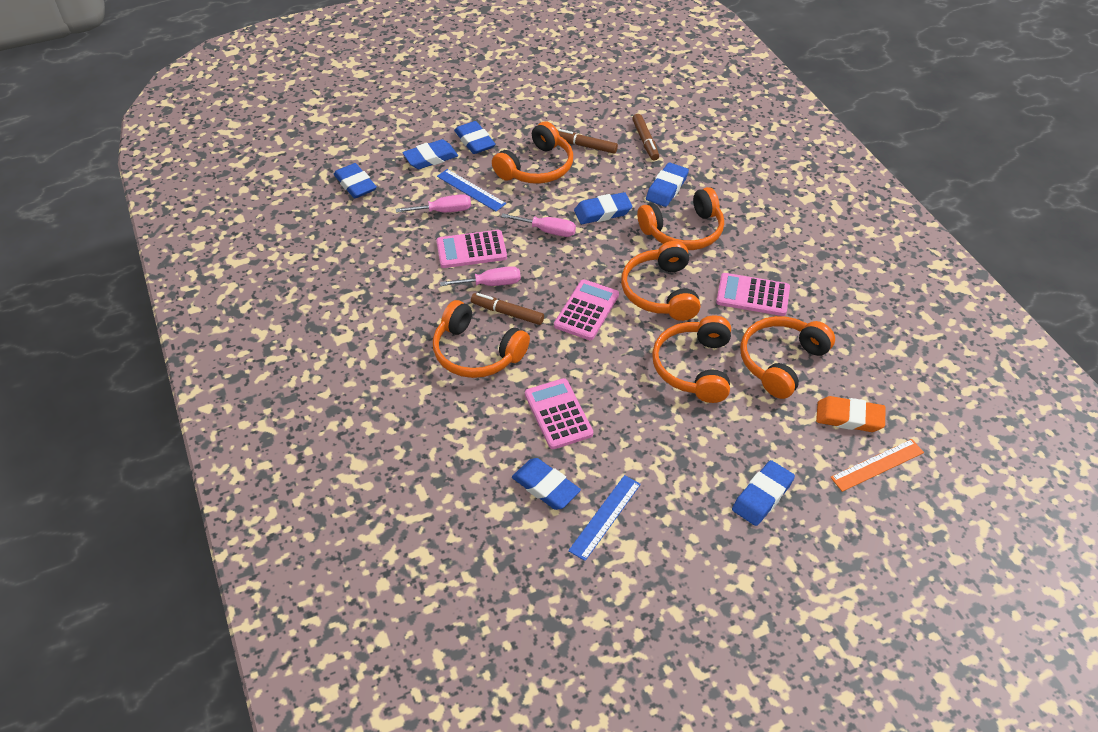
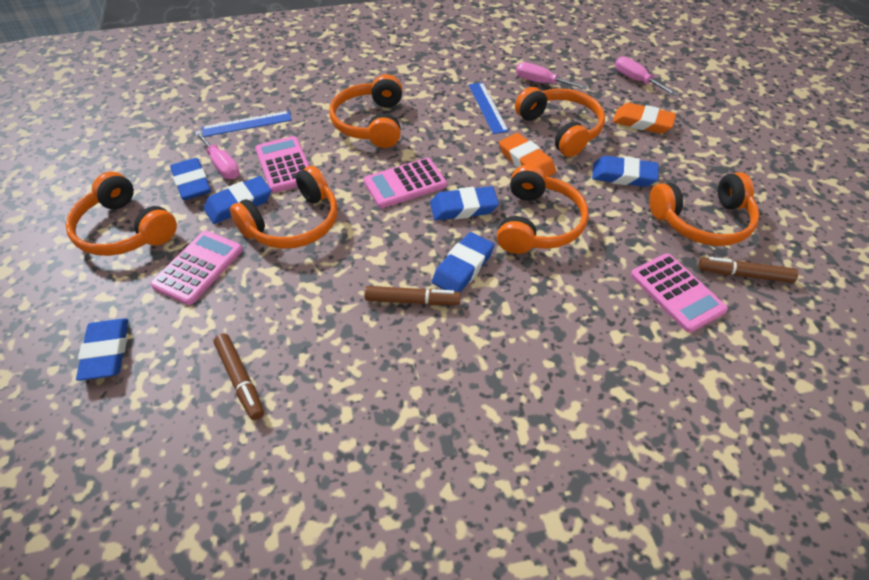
blue eraser: [334,163,377,198] [402,139,458,169] [454,121,496,154] [512,458,581,510] [574,192,632,224] [646,163,689,207] [732,460,795,526] = 7 -> [76,318,128,381] [170,158,211,200] [204,176,271,224] [430,186,499,221] [432,232,495,292] [592,156,659,187] = 6
orange eraser: [816,396,886,432] = 1 -> [499,133,556,177] [613,103,676,134] = 2
orange ruler: [830,439,924,492] = 1 -> none = 0

